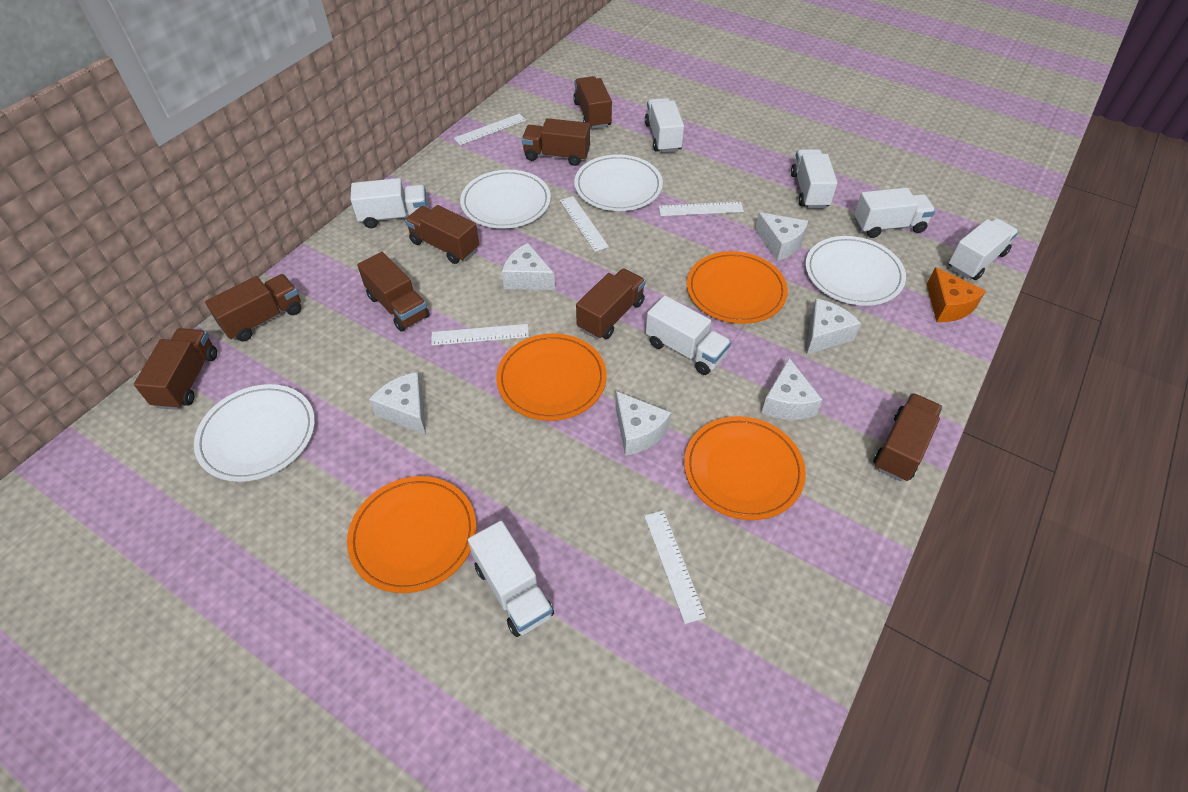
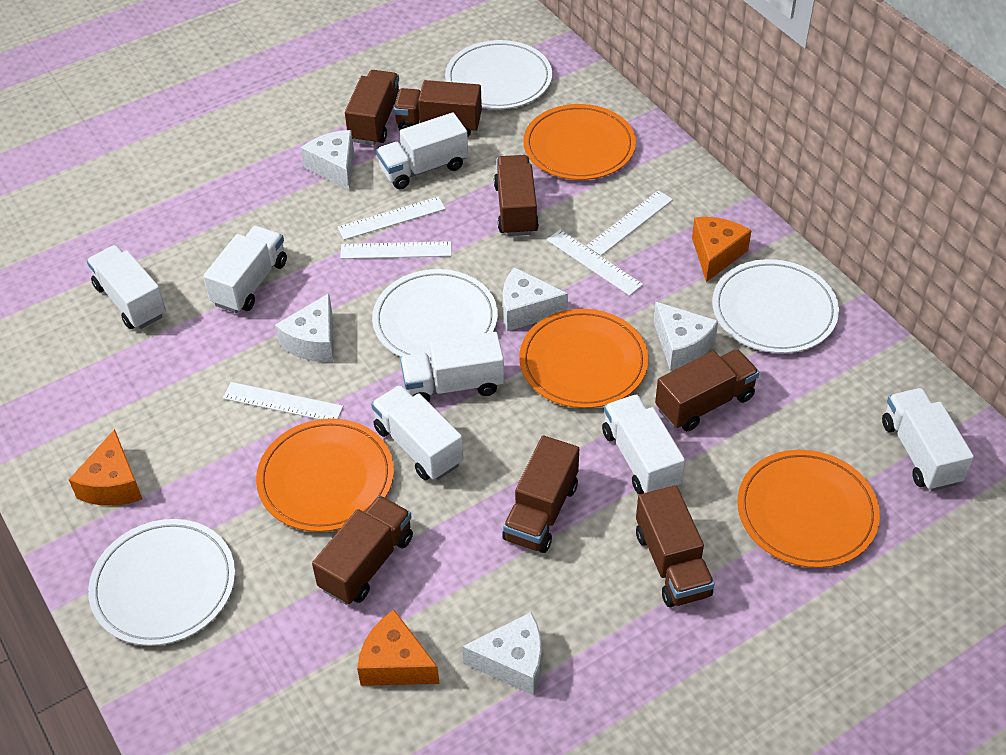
brown truck: [134,328,217,410] [205,274,301,341] [357,252,430,332] [405,205,479,264] [522,118,590,166] [573,76,612,129] [576,268,646,339] [873,393,943,481] = 8 -> [312,496,413,605] [345,70,399,145] [393,80,482,137] [494,155,539,236] [502,436,579,553] [636,485,715,607] [655,349,759,431] = 7
orange cheese: [927,267,986,322] = 1 -> [69,429,142,506] [357,610,439,686] [692,217,752,282] = 3
white cheese: [369,372,426,435] [502,243,555,290] [615,391,671,456] [755,212,808,261] [761,358,822,420] [806,298,861,355] = 6 -> [275,293,334,362] [301,130,354,190] [462,612,542,695] [503,267,568,331] [653,301,718,371] = 5

